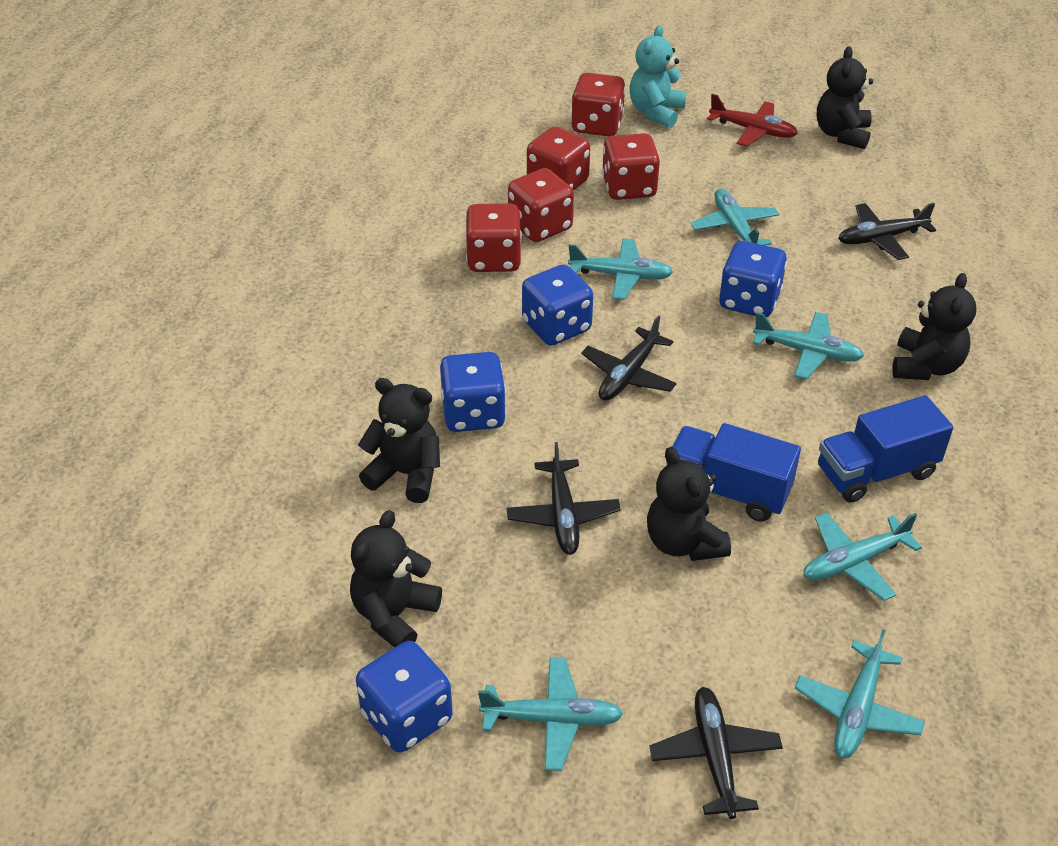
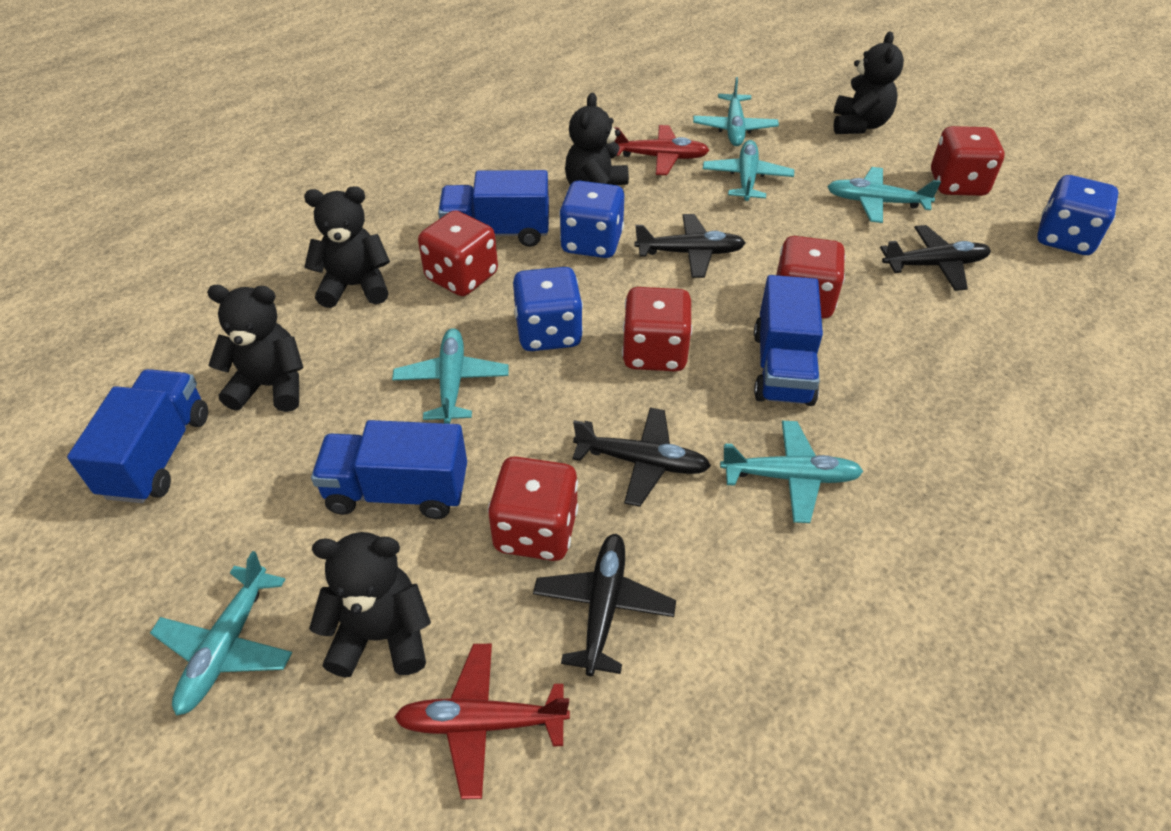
blue dice: [356,641,453,753] [440,352,506,432] [522,265,593,345] [719,241,787,317] = 4 -> [513,267,583,351] [559,181,624,258] [1037,175,1119,255] = 3
blue truck: [666,423,801,522] [818,395,953,503] = 2 -> [67,369,208,503] [311,420,467,519] [438,170,549,247] [754,275,823,406] = 4
red plane: [707,94,798,147] = 1 -> [394,644,570,799] [614,125,710,175] = 2
turquoise teddy bear: [629,25,686,128] = 1 -> none = 0

